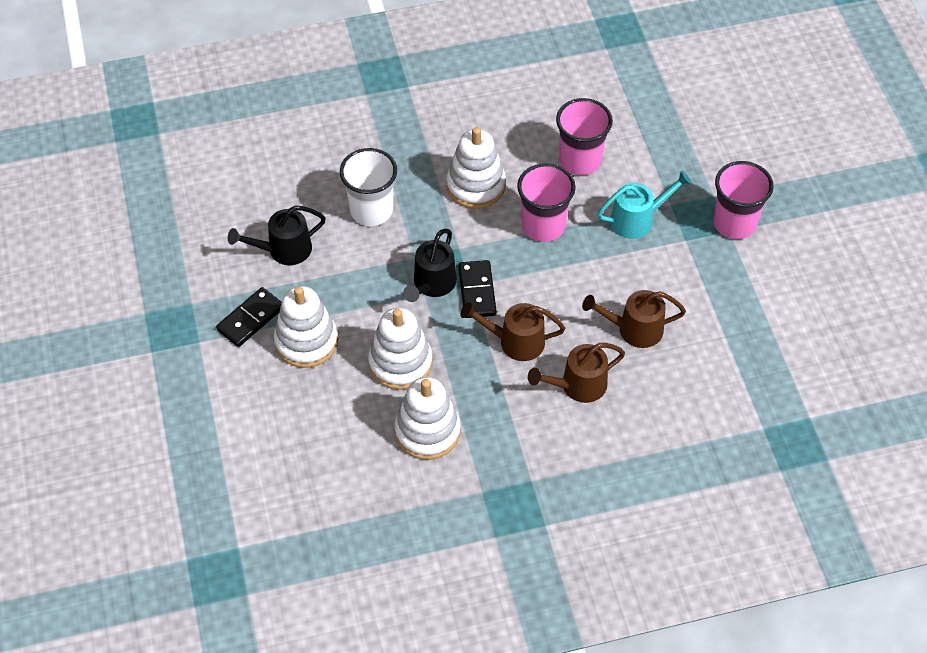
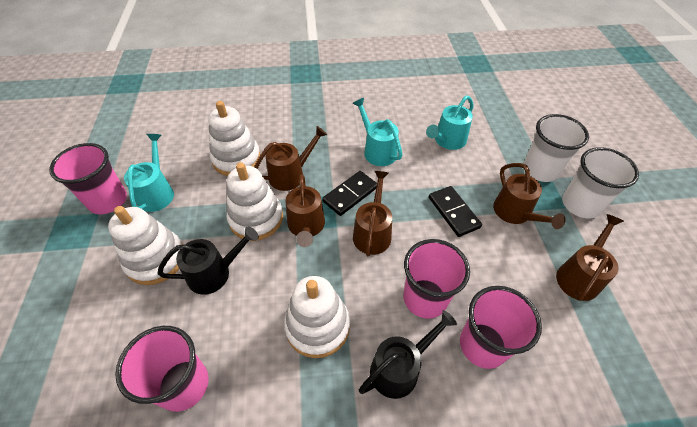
brown watering can: [461,302,565,361] [528,343,625,403] [582,290,686,348] = 3 -> [254,126,327,191] [286,174,325,247] [353,171,392,257] [493,163,566,229] [556,214,624,301] = 5
pink cup: [517,163,576,242] [556,98,613,175] [713,161,774,239] = 3 -> [49,143,127,214] [115,326,209,412] [403,239,470,319] [460,286,542,369] = 4
turquoise watering can: [597,171,691,239] = 1 -> [124,134,174,212] [353,98,403,166] [426,96,474,150] = 3
white cup: [340,148,397,226] = 1 -> [523,114,589,182] [562,147,639,219] = 2

